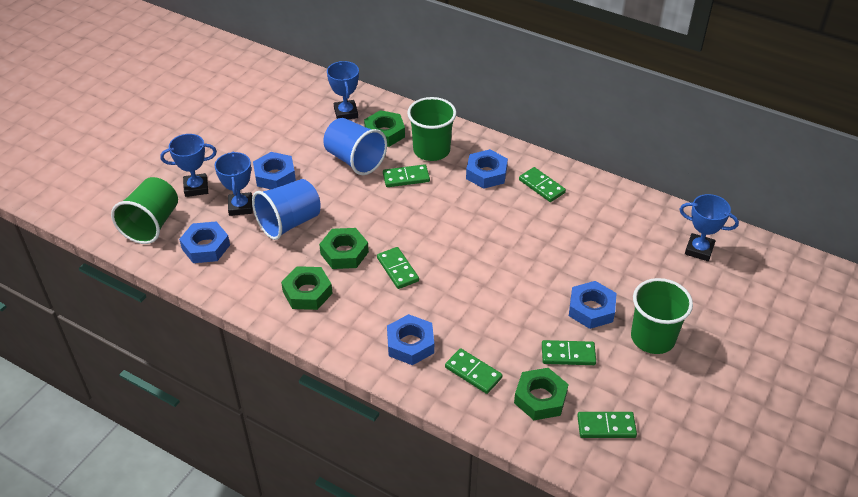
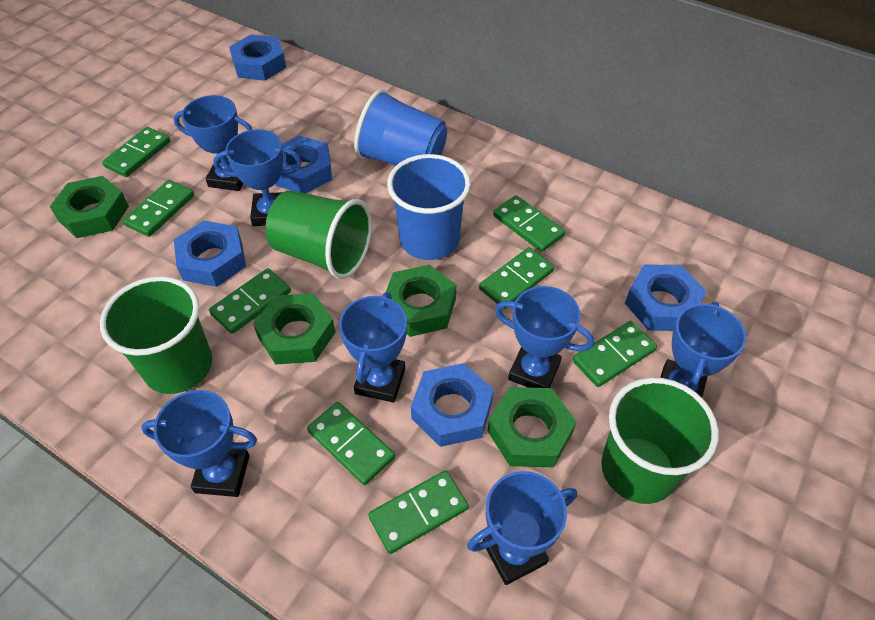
blue trophy: [160,134,217,197] [214,151,253,216] [327,61,359,119] [680,194,739,261] = 4 -> [141,390,257,497] [174,95,252,191] [213,129,302,226] [339,292,407,403] [467,471,577,585] [495,286,594,388] [660,302,746,397] = 7
green domino: [377,247,419,289] [383,164,430,187] [445,348,503,394] [519,167,566,202] [542,340,596,365] [577,412,637,438] = 6 -> [102,127,170,177] [123,180,194,237] [209,268,291,334] [307,402,395,485] [368,470,469,554] [479,247,554,309] [493,195,565,252] [573,321,657,387] = 8

